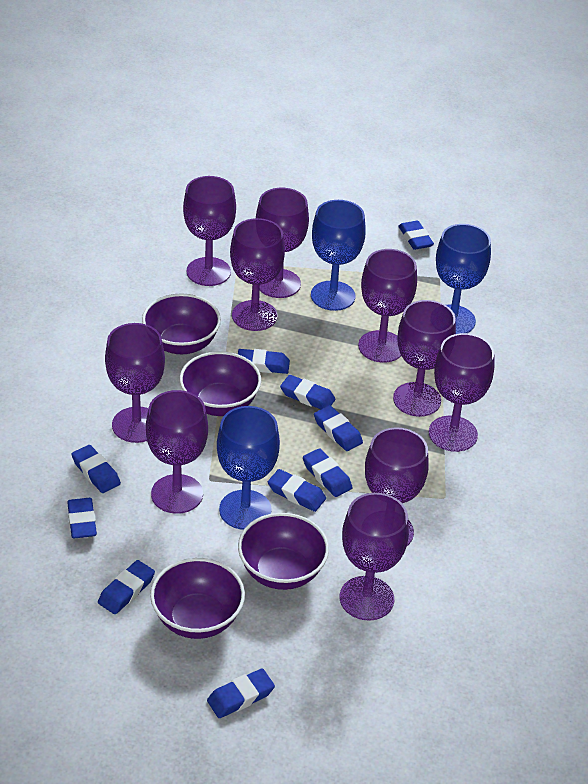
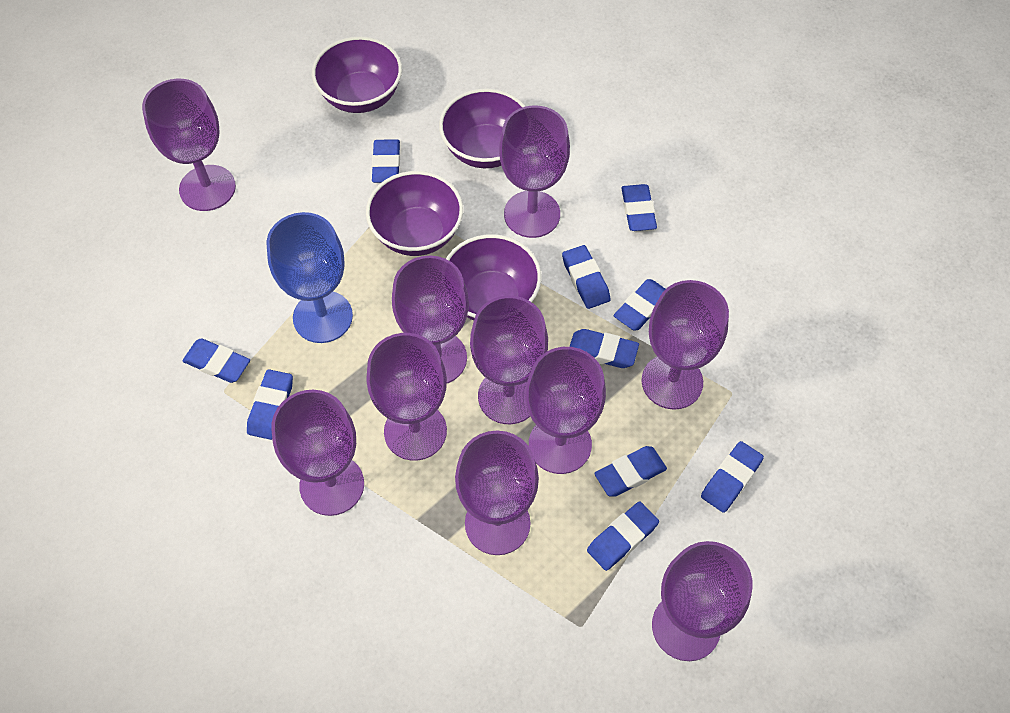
blue goblet: [217,406,280,530] [311,200,366,311] [436,224,491,334] = 3 -> [266,212,353,343] = 1

